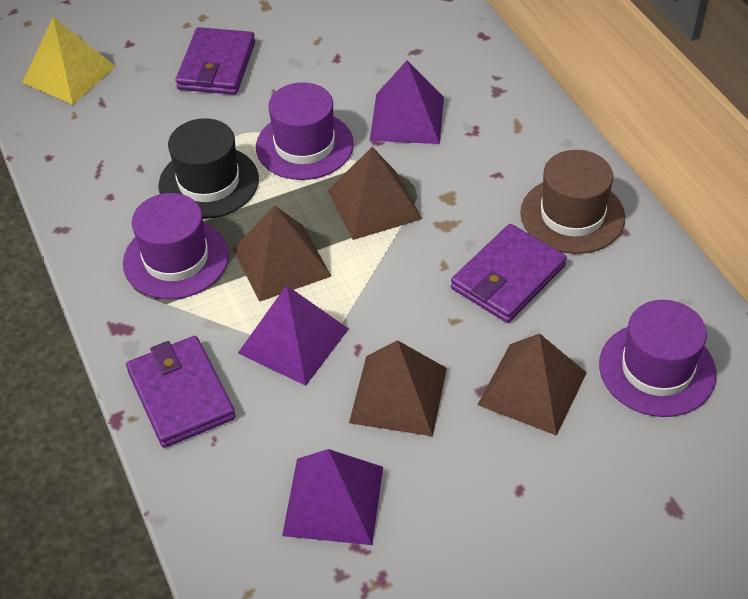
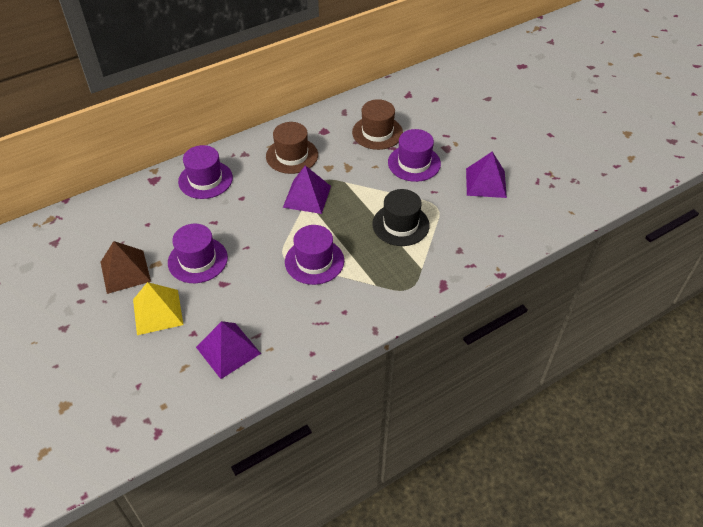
brown hat: [520,150,625,254] = 1 -> [266,122,318,174] [352,99,403,150] = 2
brown pyramid: [233,205,331,302] [328,147,422,240] [349,340,447,436] [478,333,587,436] = 4 -> [101,241,151,294] = 1
purple hat: [123,193,229,299] [256,82,354,180] [599,300,717,417] = 3 -> [168,224,228,283] [178,145,233,199] [285,225,344,285] [388,129,441,182] = 4
purple wallet: [126,336,236,448] [175,27,255,95] [451,224,567,323] = 3 -> none = 0

